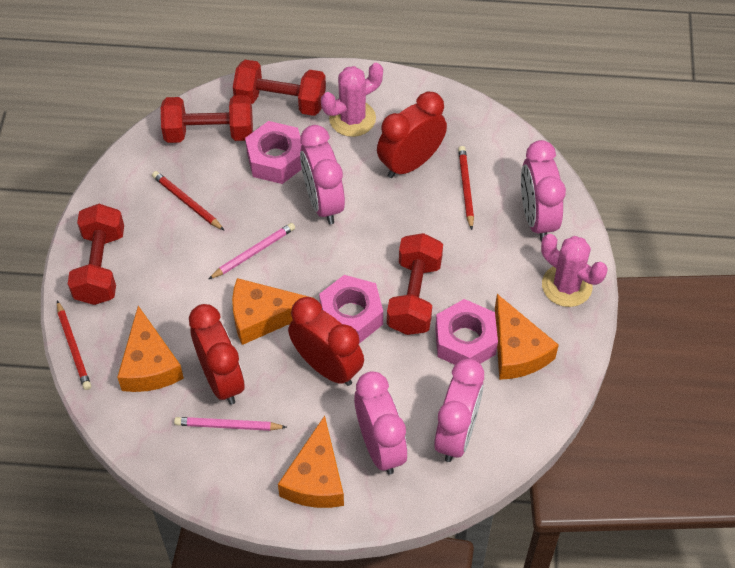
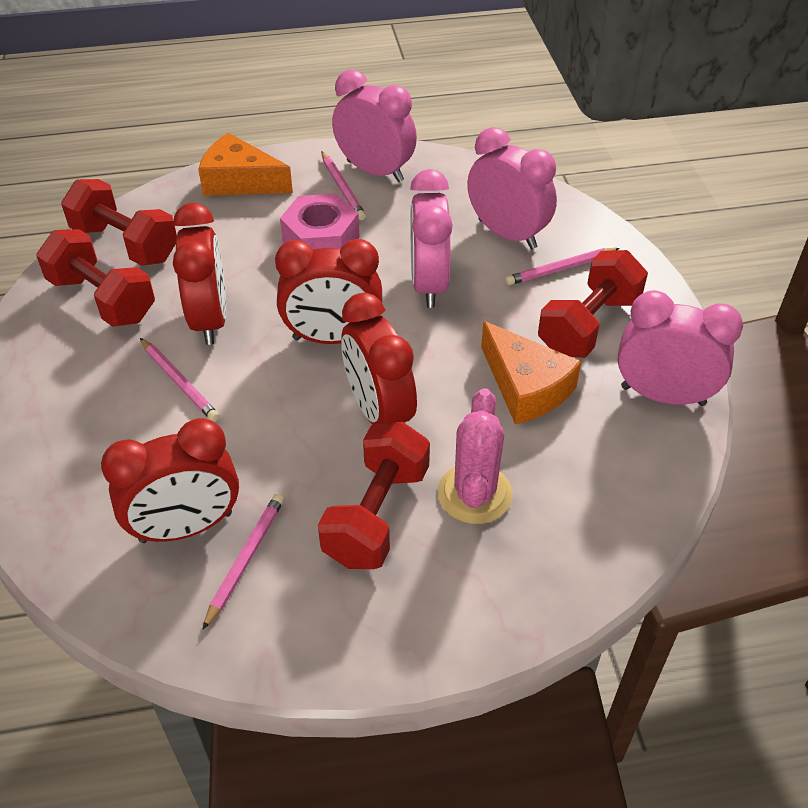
orange cheese: [117,306,184,392] [232,278,315,345] [278,416,344,508] [495,294,559,380] = 4 -> [198,133,293,196] [481,321,582,424] = 2
pink cactus: [321,63,383,137] [541,234,607,307] = 2 -> [438,388,513,524] = 1
pink nut: [245,121,302,184] [319,275,383,344] [435,299,498,365] = 3 -> [280,193,360,250] = 1
pink pencil: [174,417,287,431] [209,223,295,279] = 2 -> [140,338,220,422] [202,493,285,630] [321,151,366,220] [505,248,620,285] = 4
red clock: [189,304,244,405] [288,297,364,386] [377,92,447,178] = 3 -> [101,418,239,543] [173,203,226,345] [275,239,382,344] [341,293,417,425] = 4
red pencil: [57,301,91,390] [152,171,224,230] [458,146,474,230] = 3 -> none = 0

